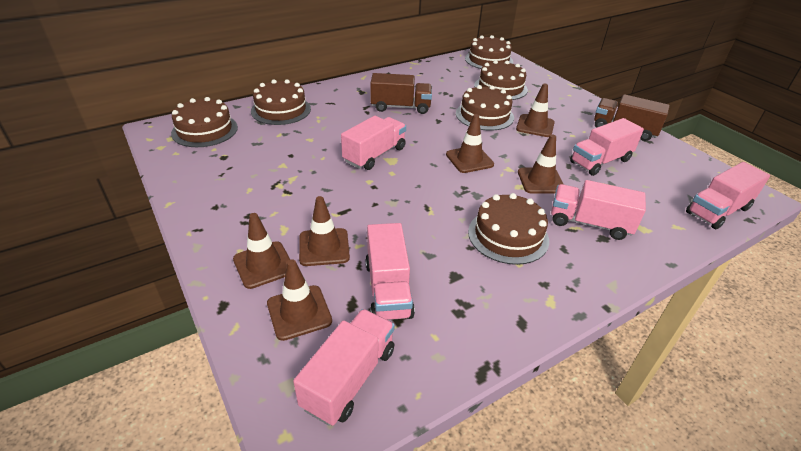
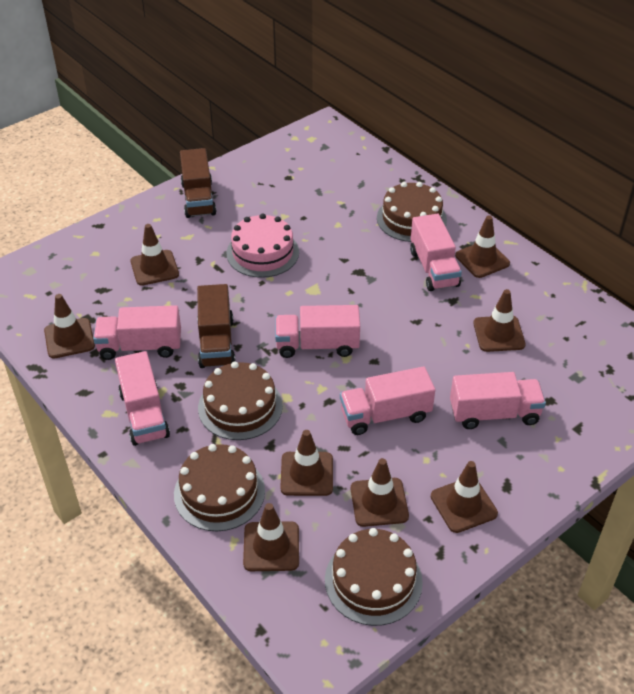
brown cake: [171,97,238,147] [251,79,311,125] [456,85,514,131] [465,35,513,69] [468,193,549,265] [474,60,528,100] = 6 -> [174,444,265,531] [198,362,283,440] [325,528,423,626] [377,182,447,242] = 4
brown traffic cone: [233,213,290,289] [267,259,332,341] [299,196,350,266] [446,114,494,173] [516,83,555,137] [518,135,563,194] = 6 -> [44,294,95,359] [130,224,179,286] [243,503,299,571] [280,430,333,496] [351,458,409,527] [431,461,498,533] [455,215,510,278] [473,289,526,352] = 8
pink cake: none = 0 -> [227,213,299,278] = 1

